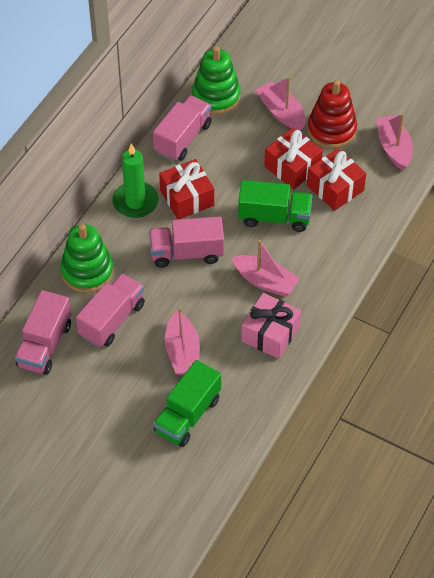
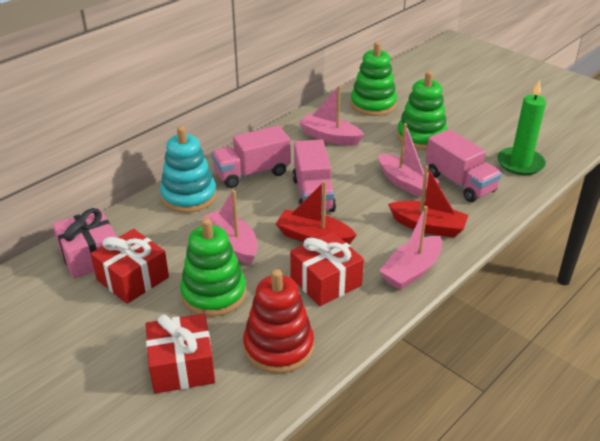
green stacking toy: [60,224,114,293] [192,46,241,115] = 2 -> [180,218,246,317] [350,41,397,116] [397,71,448,150] = 3
green truck: [153,360,221,447] [238,180,312,232] = 2 -> none = 0
pink truck: [15,290,71,375] [76,273,145,347] [149,216,224,268] [153,95,212,161] = 4 -> [211,126,291,188] [292,139,336,212] [425,129,502,202] = 3
red boat: none = 0 -> [276,181,356,245] [388,166,468,238] = 2
turquoise stacking toy: none = 0 -> [160,126,217,213] = 1

